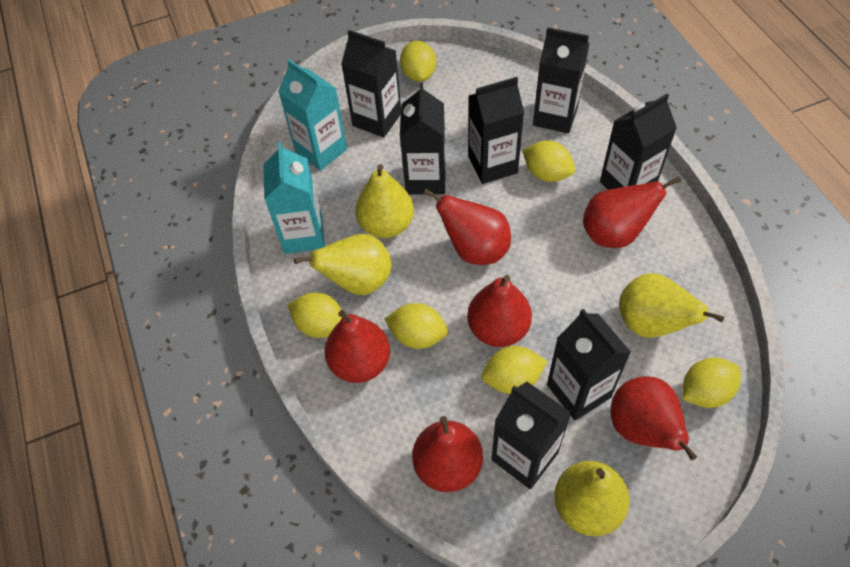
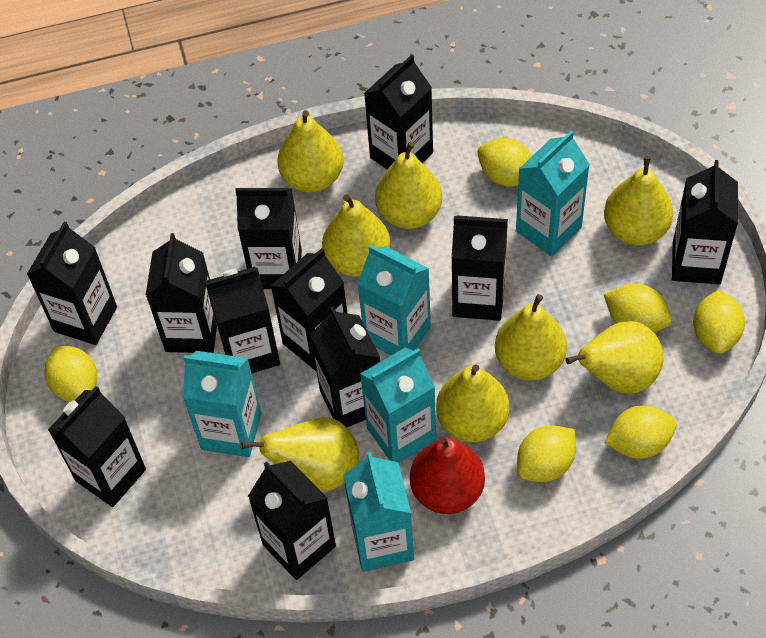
black carton: [341,30,401,138] [400,83,446,194] [468,77,524,184] [492,382,572,489] [533,27,589,134] [547,309,631,420] [600,94,677,190] = 7 -> [27,222,117,345] [48,386,146,507] [146,233,217,353] [205,267,280,373] [235,188,302,289] [248,461,336,580] [271,248,347,371] [310,306,380,427] [364,55,433,170] [452,215,508,321] [672,160,738,284] = 11
red pear: [325,310,390,383] [412,416,483,492] [424,189,511,265] [467,275,532,347] [583,176,681,248] [610,376,697,460] = 6 -> [410,437,485,514] = 1
turquoise carton: [263,142,325,254] [278,59,347,171] = 2 -> [183,351,261,457] [343,452,414,572] [357,245,431,355] [360,347,436,462] [516,131,590,256] = 5
yellow pear: [294,234,392,295] [355,164,414,238] [554,461,630,536] [619,273,725,338] = 4 -> [241,417,359,492] [277,110,344,192] [322,194,391,276] [375,142,442,229] [436,365,510,442] [495,294,567,381] [565,321,664,394] [604,156,673,246] = 8

